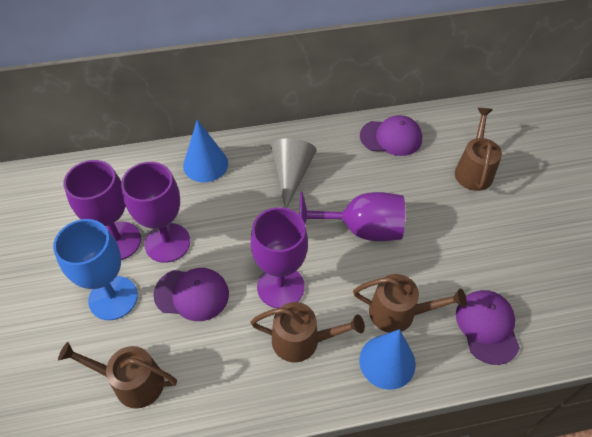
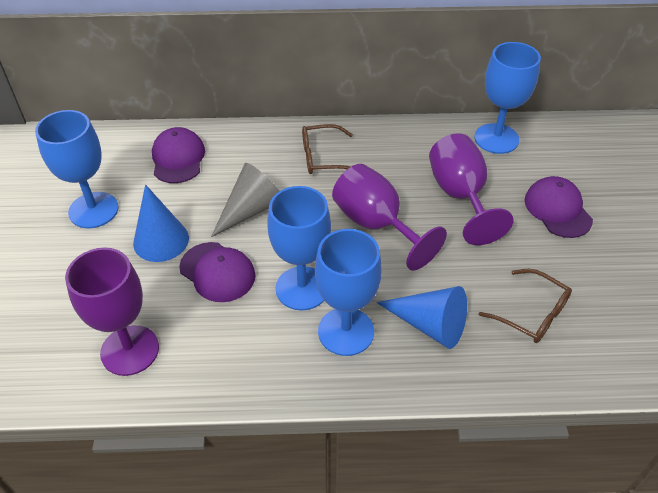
blue goblet: [53,219,138,320] = 1 -> [35,110,119,228] [267,186,331,310] [315,229,382,356] [474,42,541,154] = 4
brown glasses: none = 0 -> [302,124,353,174] [479,269,572,343] = 2
brown watering can: [58,342,177,409] [251,302,365,362] [353,274,467,333] [455,108,502,191] = 4 -> none = 0
purple goblet: [64,160,141,260] [121,162,190,263] [250,207,308,308] [299,192,405,241] = 4 -> [65,247,159,376] [332,164,447,271] [429,133,513,245] = 3

